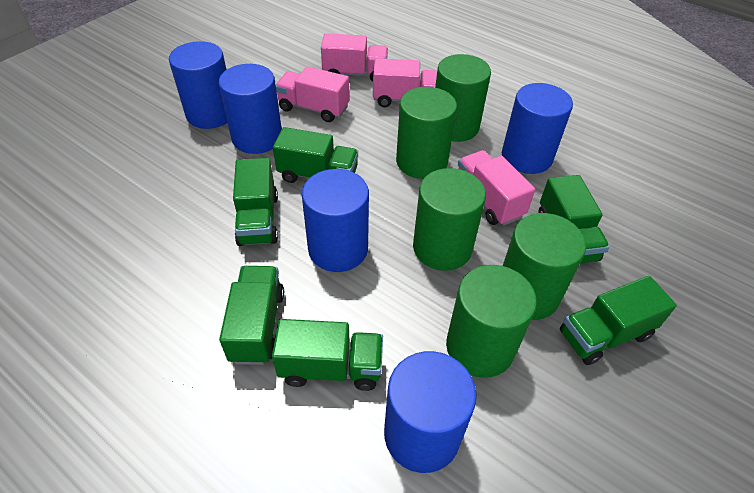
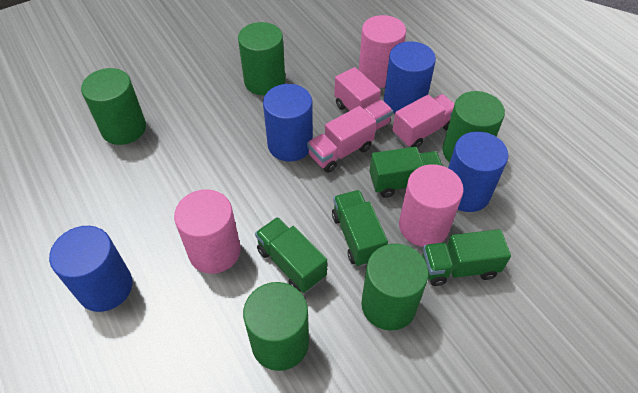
blue cylinder: [169,41,227,129] [218,64,282,154] [302,169,369,272] [384,351,477,473] [502,83,573,174] = 5 -> [49,226,133,312] [263,84,313,162] [384,41,436,113] [448,131,509,212] = 4
green truck: [219,266,284,365] [233,158,278,246] [272,319,383,391] [273,127,358,183] [538,175,609,263] [560,276,677,365] = 6 -> [255,217,327,293] [332,190,388,267] [370,147,443,198] [422,229,511,286] = 4
pink cylinder: none = 0 -> [174,189,241,274] [359,15,406,88] [399,164,464,247] = 3
pink truck: [276,66,349,122] [321,33,388,82] [373,58,437,107] [458,150,535,226] = 4 -> [307,106,376,173] [334,67,393,131] [392,94,455,148] = 3

